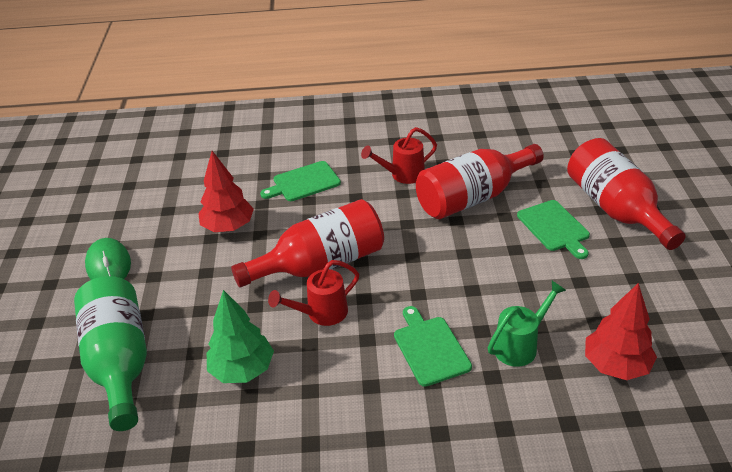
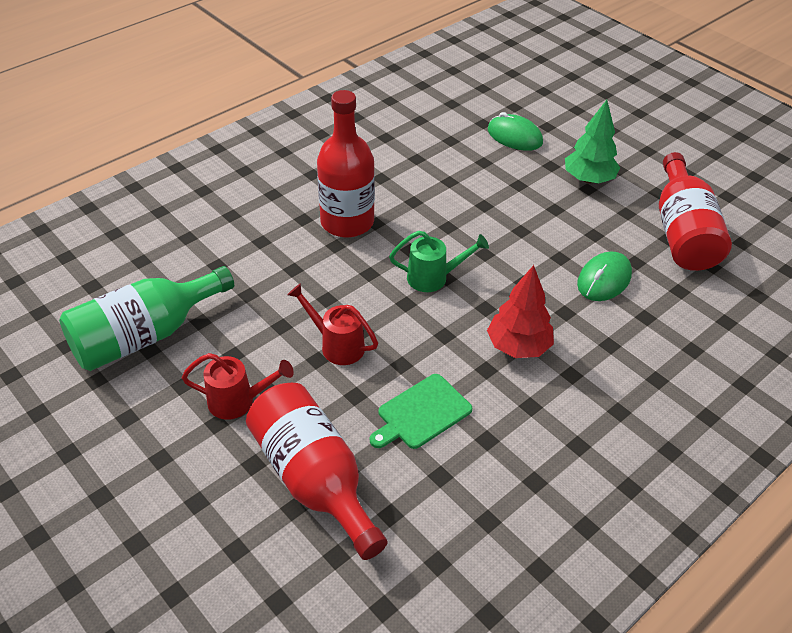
green cutting board: [260,161,341,201] [394,306,472,386] [517,200,590,259] = 3 -> [370,374,472,449] = 1
green mouse: [85,238,131,280] = 1 -> [488,112,543,151] [577,251,632,301] = 2
red tree: [198,151,254,232] [585,283,657,380] = 2 -> [487,265,554,358] = 1

